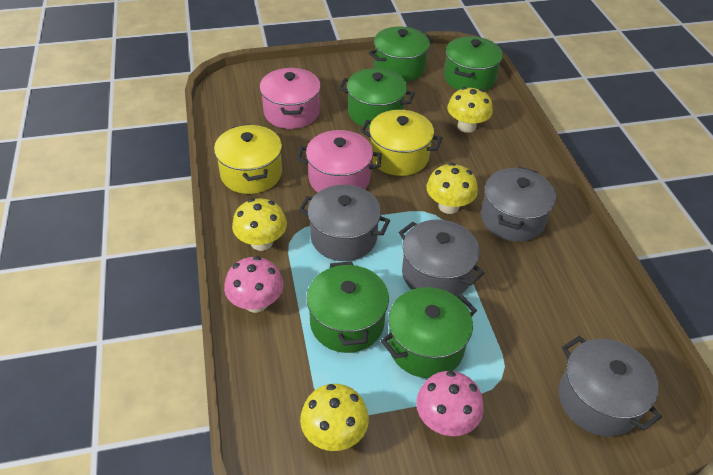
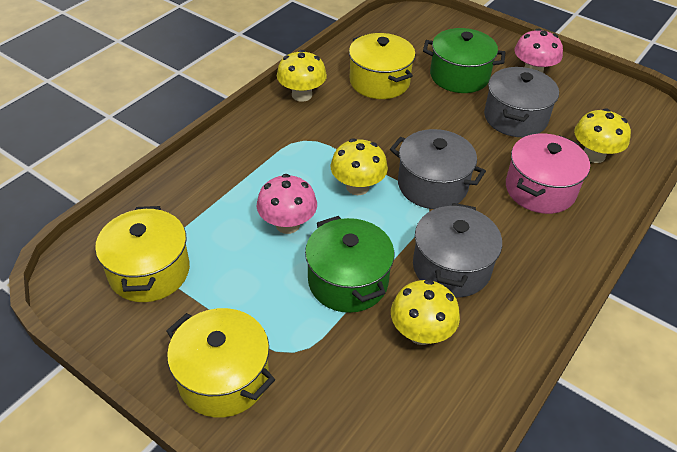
green pot: [307,261,389,353] [339,68,415,128] [369,26,433,82] [381,287,477,378] [444,36,503,91] = 5 -> [305,216,394,313] [423,28,505,93] = 2
grey pot: [299,185,390,261] [398,219,484,297] [481,167,556,242] [559,336,662,437] = 4 -> [390,129,486,209] [413,203,502,297] [484,67,559,137] = 3
pink pot: [260,68,321,129] [297,130,382,192] = 2 -> [506,134,590,214] = 1
yellow pot: [214,124,282,194] [361,110,442,176] = 2 -> [95,206,190,302] [166,308,275,418] [349,33,416,99] = 3

